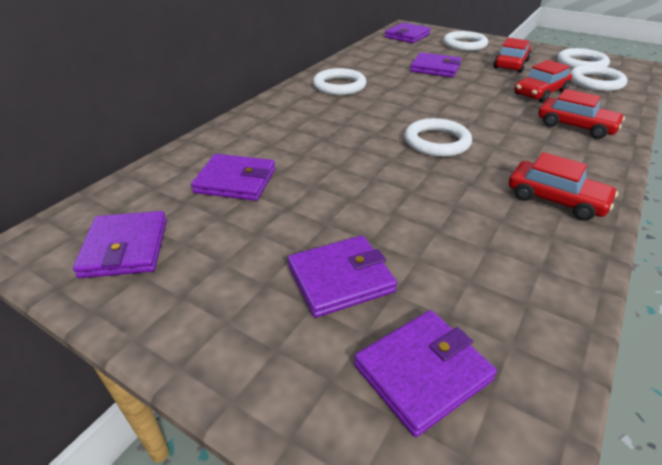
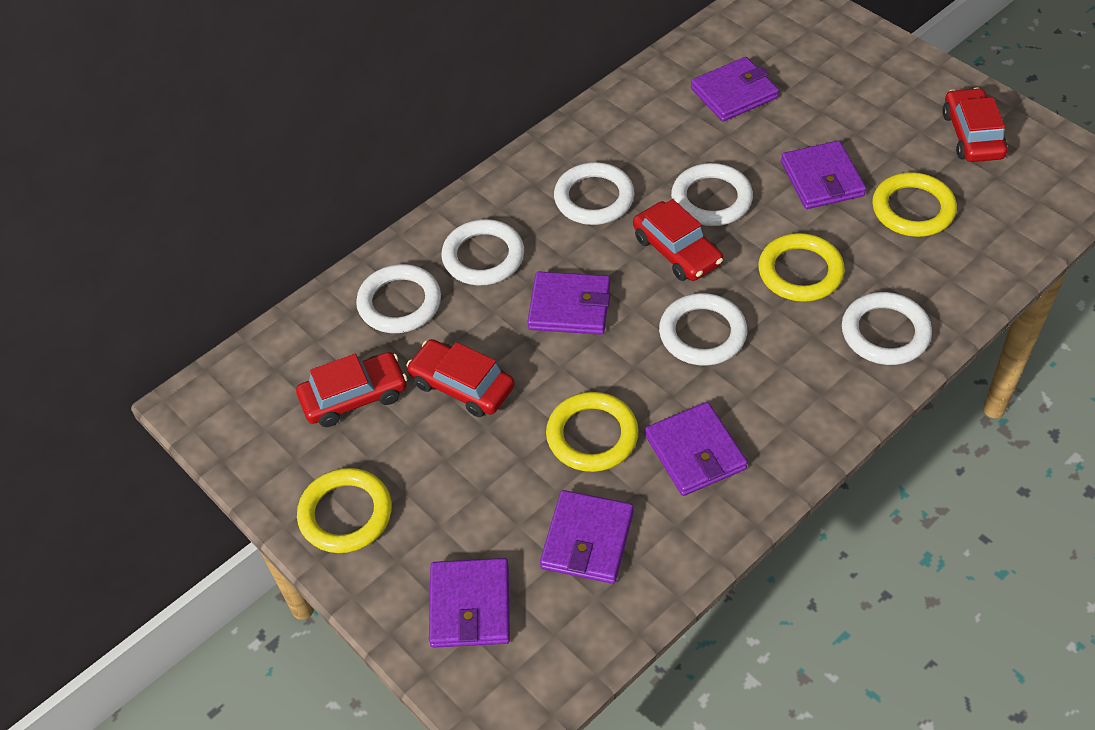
white ring: [313,68,366,95] [405,118,472,157] [443,31,488,51] [557,48,610,69] [570,65,627,91] = 5 -> [356,264,441,333] [441,219,524,285] [554,162,635,225] [659,293,747,366] [671,163,753,226] [842,292,932,365] = 6
yellow ring: none = 0 -> [297,468,392,553] [546,392,639,472] [758,233,845,302] [872,172,957,237] = 4

